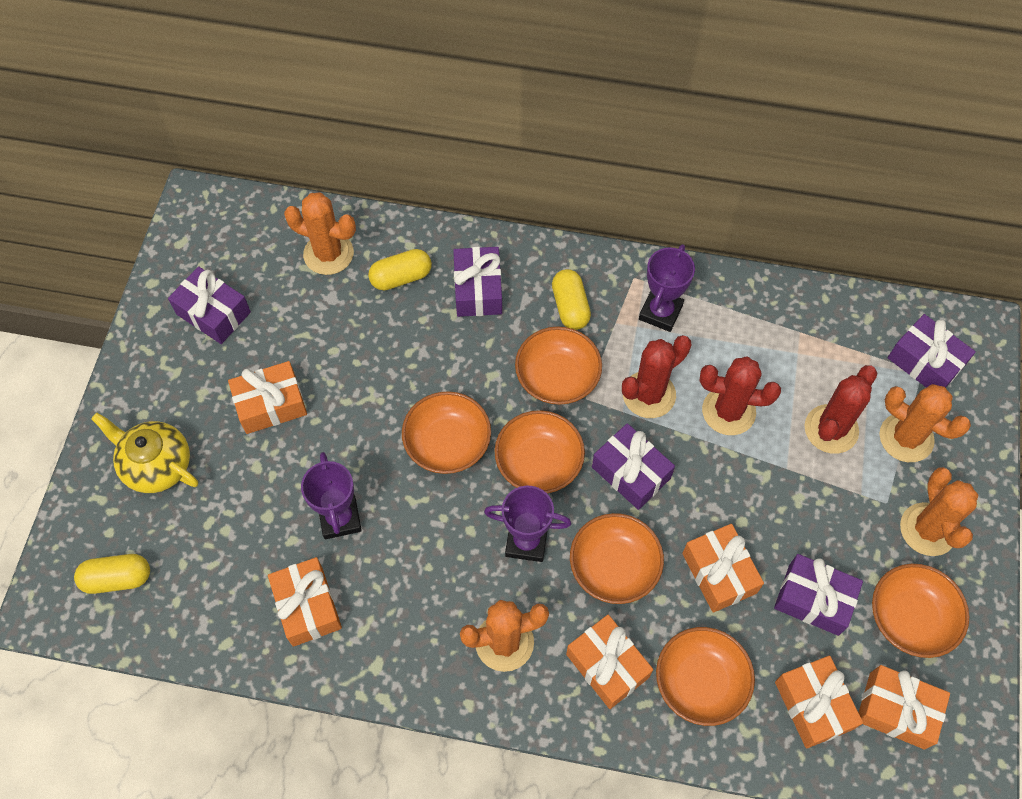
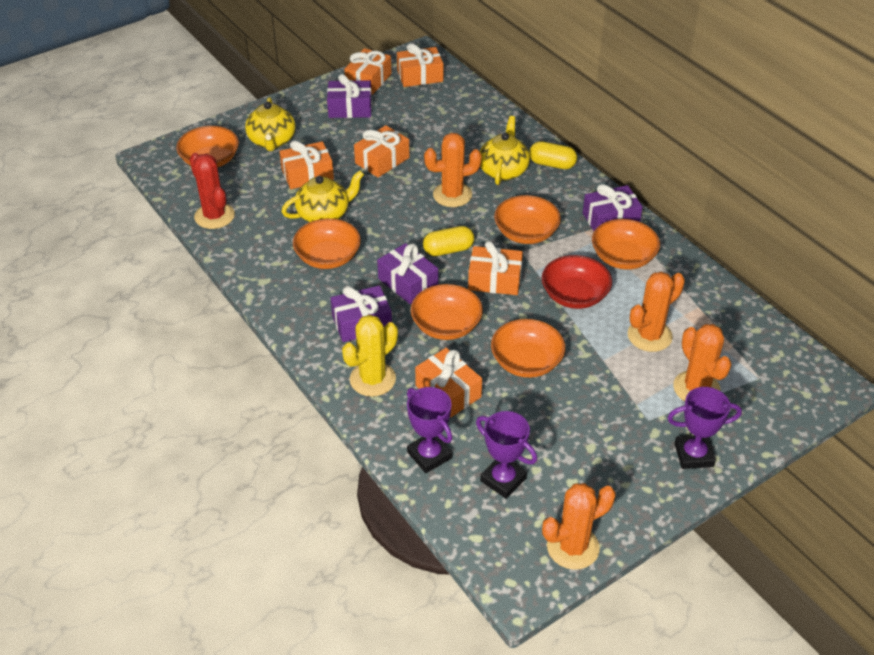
purple gift: [168,266,251,344] [453,247,502,317] [592,423,675,510] [774,554,863,636] [888,314,976,388] = 5 -> [327,74,372,118] [330,285,392,342] [377,243,438,304] [583,184,643,231] = 4
red bowl: none = 0 -> [542,255,612,309] = 1
red cactus: [622,335,691,418] [699,356,781,435] [804,365,877,454] = 3 -> [190,153,235,229] = 1
yellow cactus: none = 0 -> [342,315,398,397] = 1
yellow capsule: [74,554,150,594] [368,249,432,290] [552,269,591,330] = 3 -> [423,226,474,256] [529,141,577,169] = 2
yellow teapot: [91,413,198,493] = 1 -> [245,97,296,151] [281,170,364,222] [479,116,530,185] = 3

